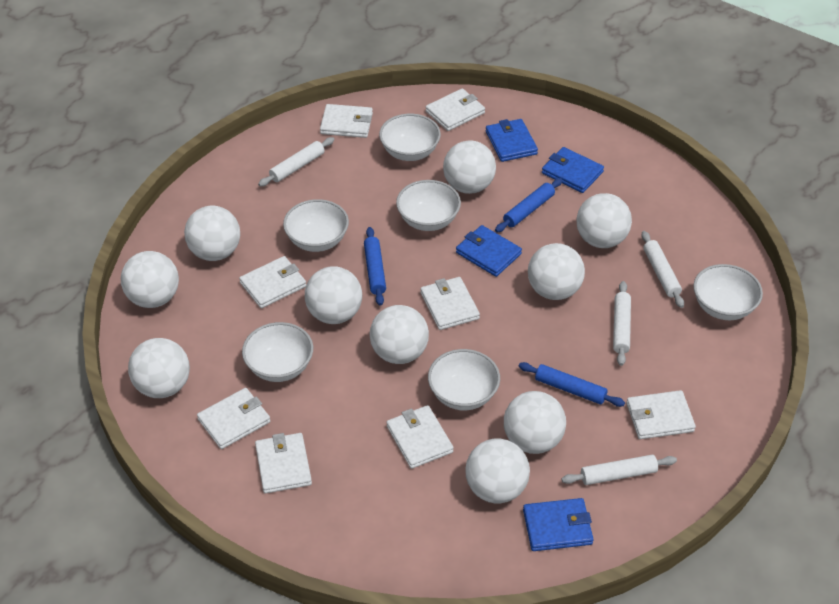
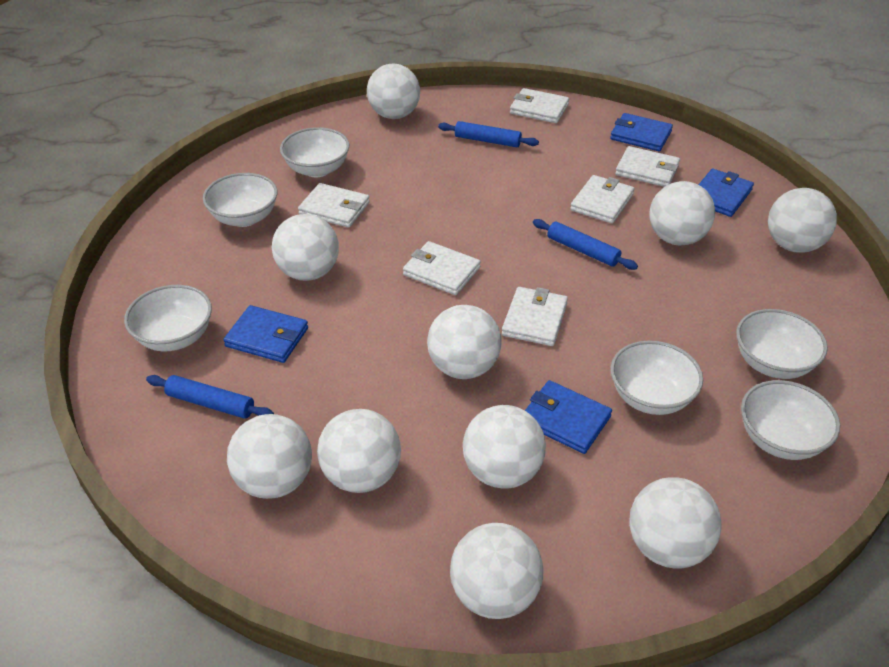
white rolling pin: [258,137,334,187] [562,455,677,485] [613,281,631,366] [641,231,684,308] = 4 -> none = 0
white wallet: [197,388,271,449] [239,256,306,308] [255,433,312,493] [320,104,373,138] [387,405,454,469] [420,277,480,330] [426,88,485,131] [626,390,696,439] = 8 -> [298,183,370,228] [403,241,480,295] [502,287,568,346] [510,88,569,123] [570,175,634,224] [615,146,680,187] = 6

